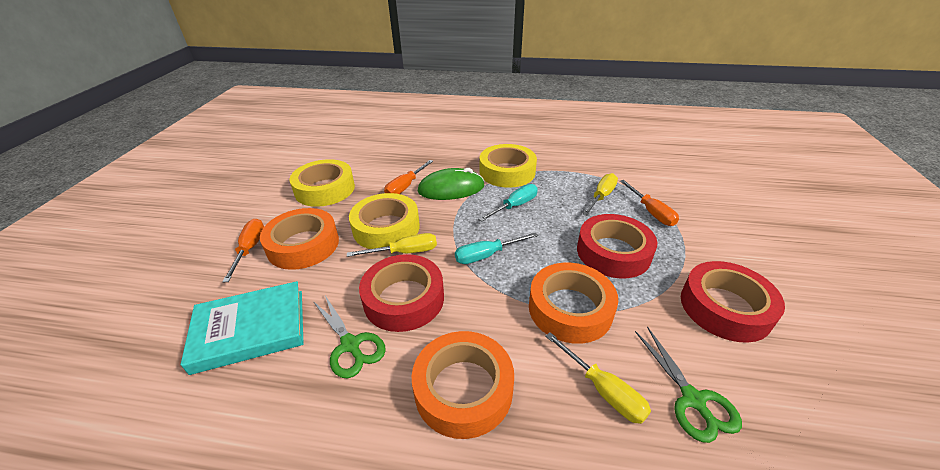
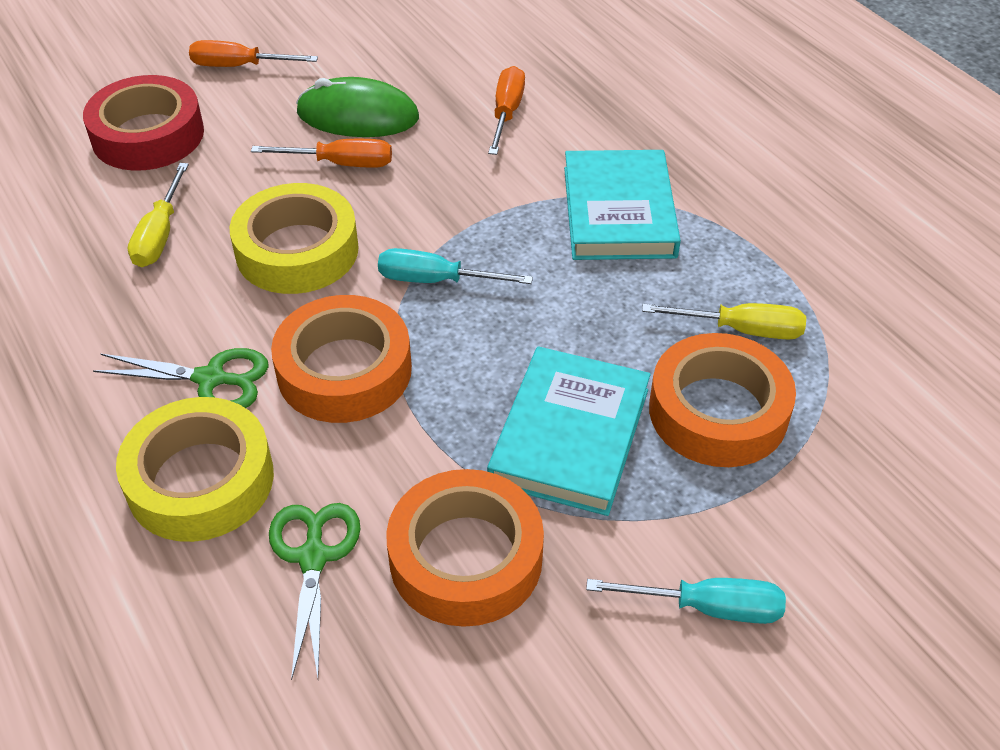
red tape: [359,254,444,332] [577,214,657,278] [681,261,785,343] = 3 -> [83,75,204,171] = 1
turquoise book: [181,281,304,375] = 1 -> [487,346,651,516] [564,150,681,260] = 2
yellow screwdriver: [347,233,437,257] [545,332,651,424] [583,173,618,215] = 3 -> [128,163,189,267] [642,303,806,339] = 2
yellow tape: [290,159,355,207] [349,193,420,249] [480,144,537,188] = 3 -> [116,397,274,542] [230,183,359,294] = 2

